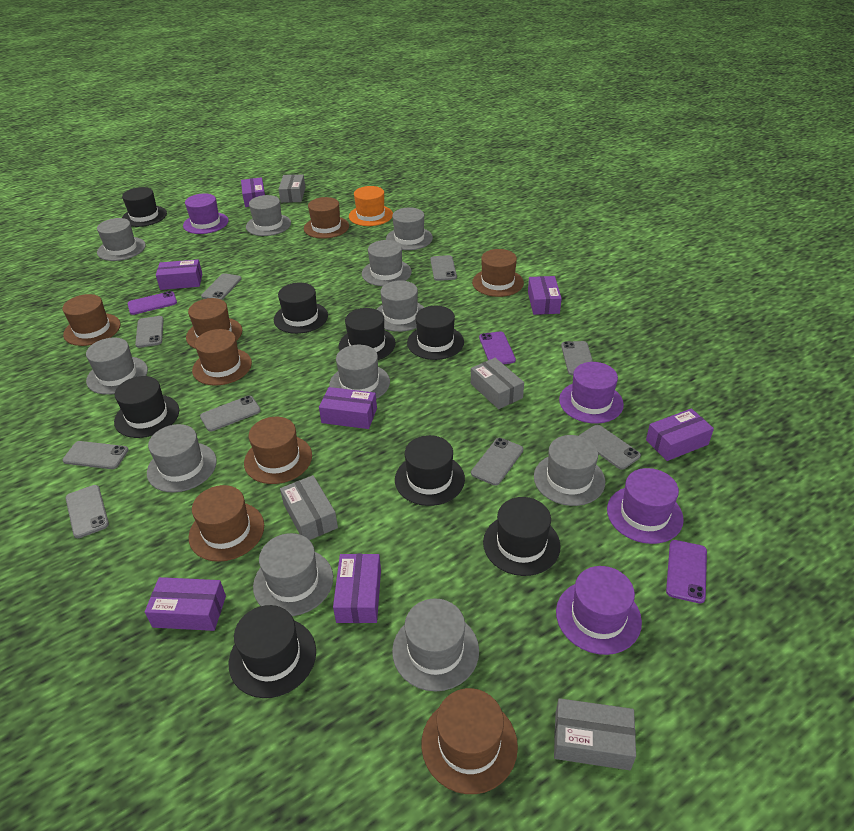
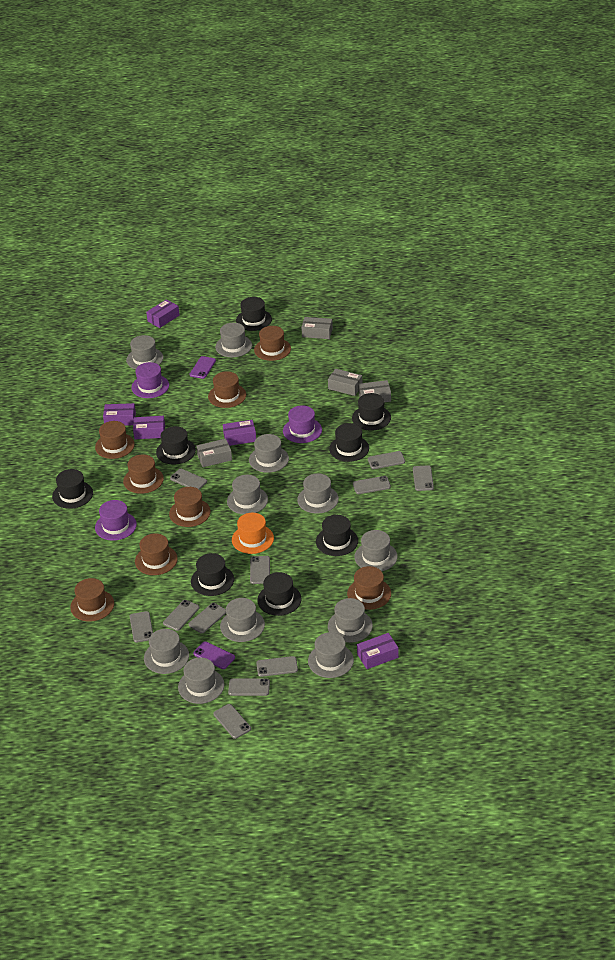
grey phone: [63,441,129,469] [65,485,109,538] [135,316,164,348] [200,396,261,431] [201,273,241,300] [430,255,457,281] [471,438,523,486] [561,341,593,375] [579,425,641,470] = 9 -> [130,611,153,643] [163,600,199,631] [170,469,207,490] [188,603,226,633] [213,704,251,739] [228,678,270,696] [250,556,270,584] [256,656,298,677] [353,476,391,494] [368,451,405,469] [413,465,434,491] = 11
purple box: [145,577,226,631] [156,259,202,290] [241,177,265,207] [319,387,377,429] [333,554,381,623] [528,276,562,315] [646,408,714,461] = 7 -> [103,403,136,426] [133,416,165,439] [146,299,180,328] [223,420,256,446] [357,633,399,669] = 5
purple hat: [183,193,229,234] [556,566,642,655] [559,362,624,424] [607,468,684,544] = 4 -> [95,500,137,541] [131,362,169,398] [283,406,322,443] = 3
purple phone: [127,291,177,315] [479,331,516,364] [666,540,707,604] = 3 -> [190,356,216,379] [193,641,235,669] = 2

